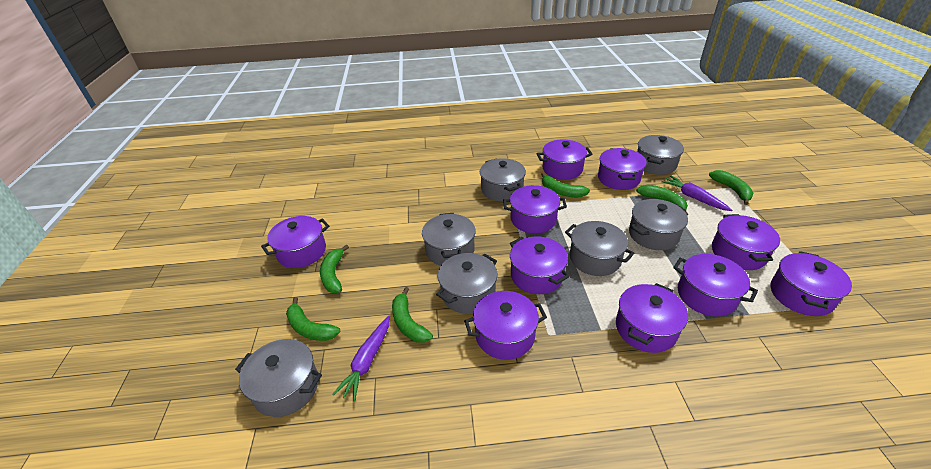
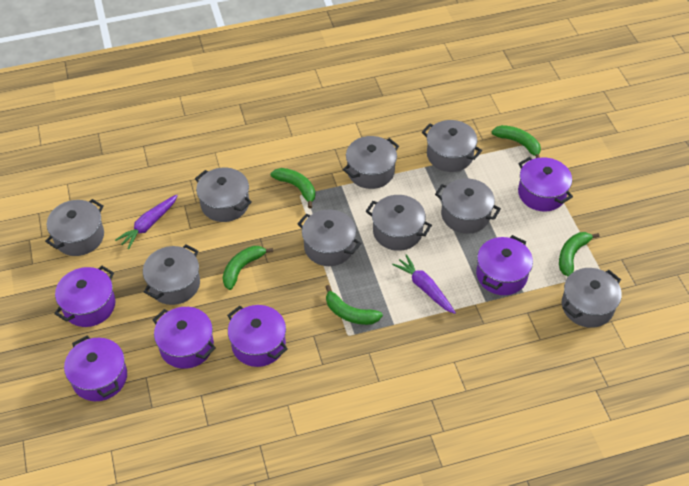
green banana: [286,297,341,341] [320,245,349,293] [392,287,433,343] [541,173,590,197] [636,185,688,216] [709,170,753,205] = 6 -> [223,246,273,290] [270,168,315,208] [325,285,383,325] [492,125,541,158] [559,232,600,277] = 5
grey pot: [235,339,322,417] [422,213,476,266] [436,253,497,314] [480,158,526,201] [565,221,634,276] [629,199,688,250] [637,135,684,175] = 7 -> [45,199,104,256] [143,244,200,305] [195,168,252,222] [297,209,361,266] [343,136,399,189] [366,195,432,251] [422,120,482,172] [435,178,501,234] [562,268,622,328] = 9
purple pot: [261,216,329,268] [464,291,547,360] [503,185,567,233] [510,236,570,294] [537,139,592,180] [598,148,647,190] [616,283,688,353] [673,254,758,316] [712,214,780,270] [770,251,852,316] = 10 -> [54,266,115,327] [64,335,127,401] [153,307,216,369] [227,305,288,367] [476,235,533,295] [518,157,573,212] = 6

